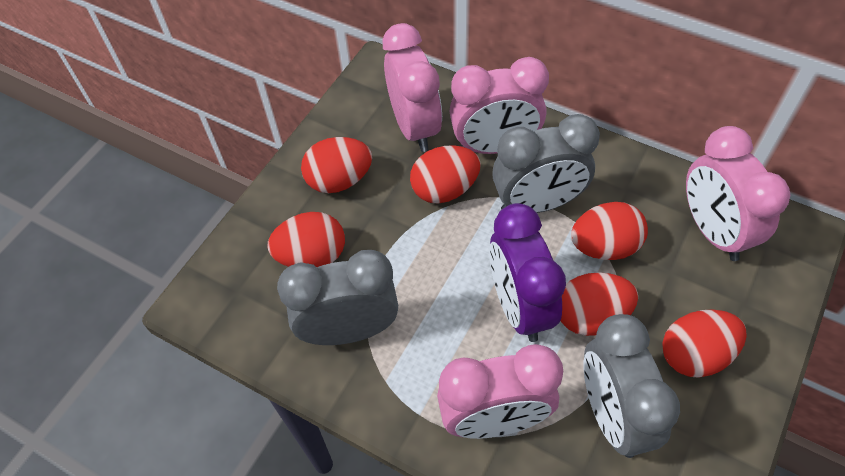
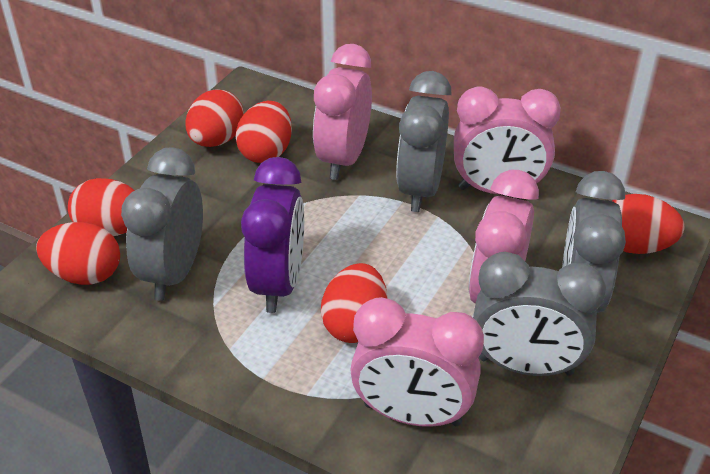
grey clock: [277,250,398,345] [492,114,600,213] [584,314,680,458] = 3 -> [121,147,203,301] [396,71,452,212] [473,252,606,376] [562,171,626,313] = 4

